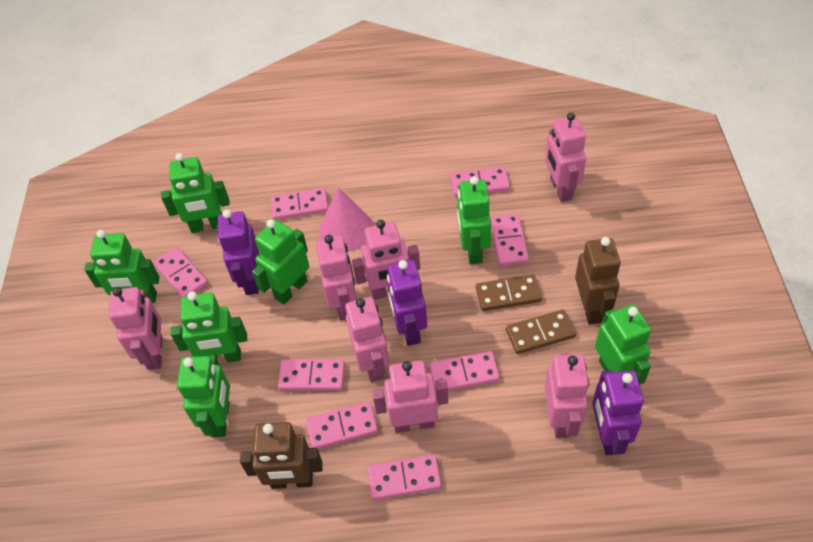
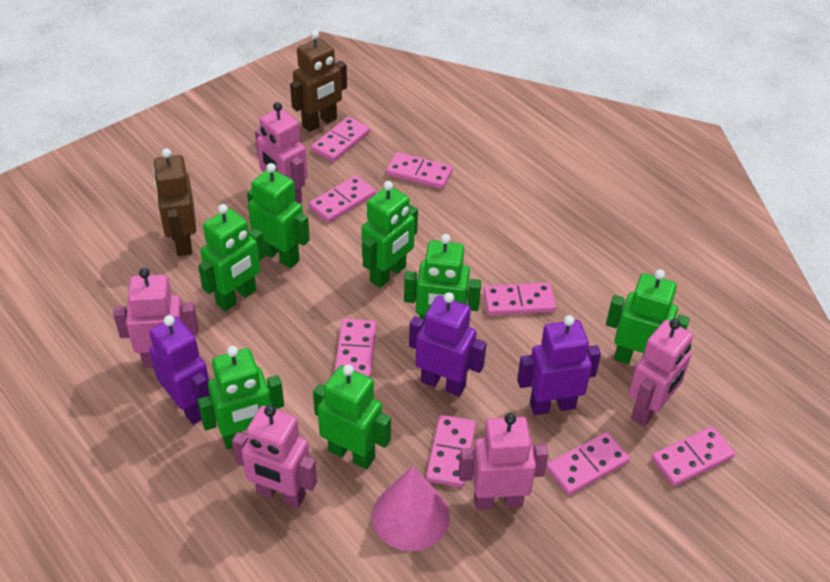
brown domino: [476,274,542,311] [506,310,576,354] = 2 -> none = 0
pink robot: [109,287,163,370] [316,235,357,321] [345,297,389,382] [352,220,420,300] [372,360,448,433] [545,112,586,202] [545,353,589,438] = 7 -> [113,268,199,367] [232,405,317,508] [255,102,308,203] [459,413,549,510] [628,319,693,426] = 5

